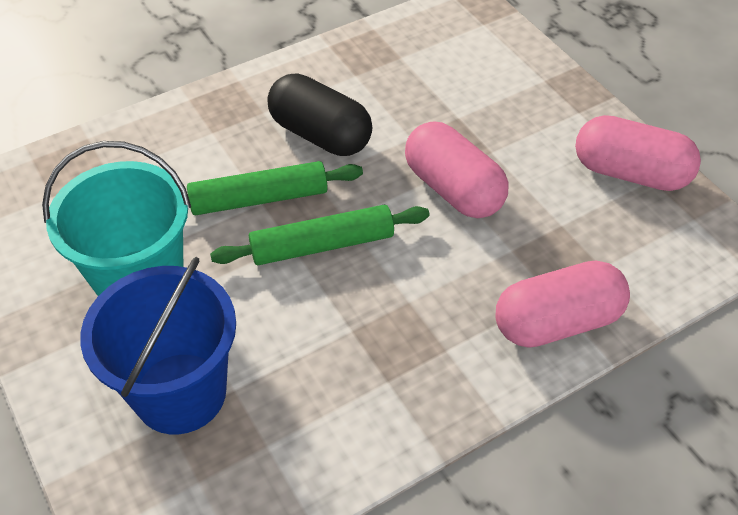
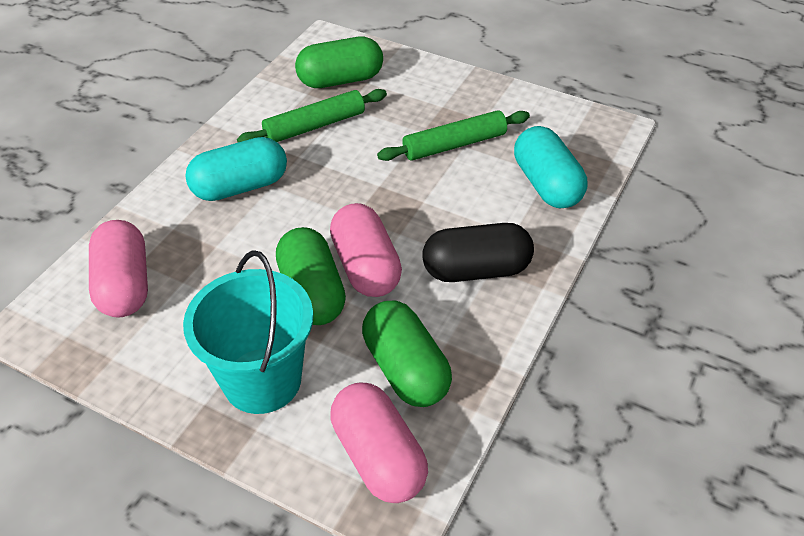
blue bucket: [80,257,236,434] = 1 -> none = 0
green capsule: none = 0 -> [276,227,346,325] [295,37,383,88] [362,300,452,407] = 3
turquoise capsule: none = 0 -> [185,137,287,201] [514,126,587,208] = 2

